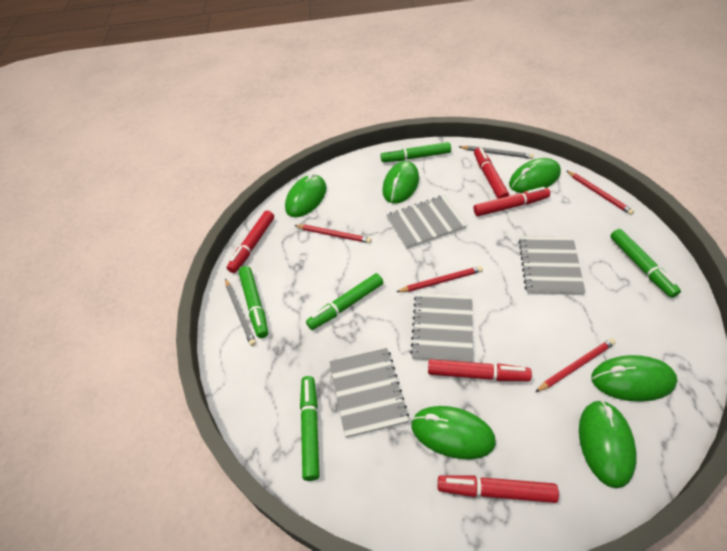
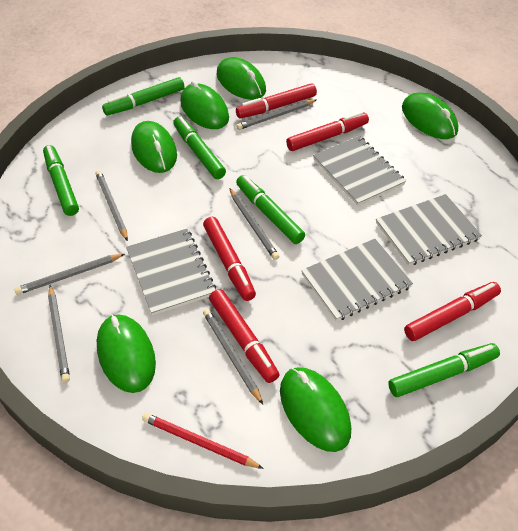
grey pencil: [225,279,256,346] [459,146,534,159] = 2 -> [14,254,124,295] [48,285,70,383] [95,170,128,241] [203,309,263,404] [229,188,279,260] [236,99,316,130] = 6
red pencil: [294,225,372,243] [397,266,483,292] [535,338,616,392] [566,170,634,215] = 4 -> [142,413,264,469] = 1

